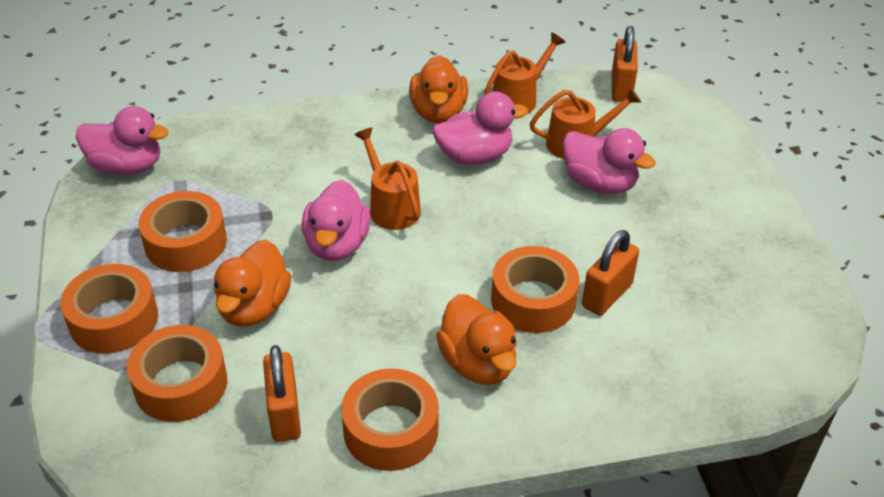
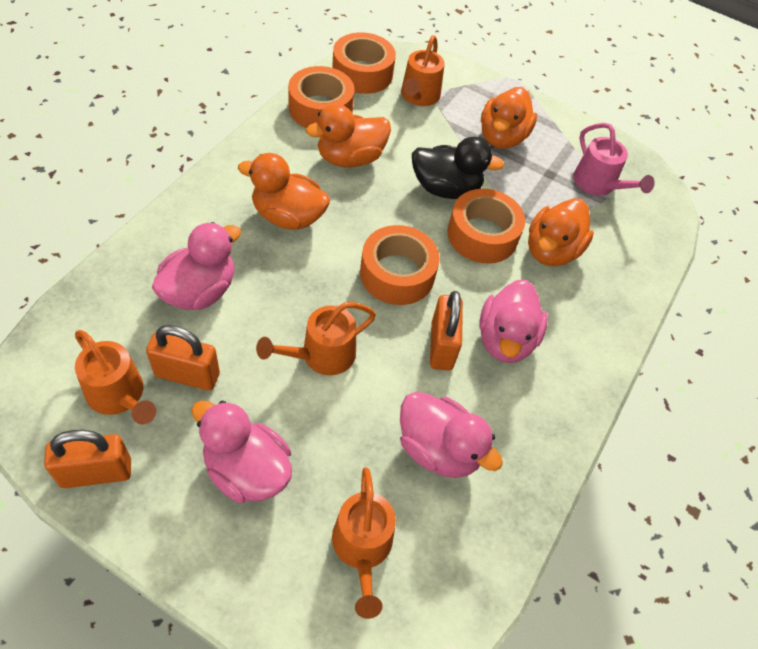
black duck: none = 0 -> [412,137,504,199] = 1
orange duck: [214,240,291,327] [409,55,468,123] [436,294,517,385] = 3 -> [238,153,330,230] [306,104,391,167] [481,87,537,149] [528,198,594,266] = 4
orange tape: [60,264,158,354] [127,325,227,422] [138,191,227,272] [341,369,439,471] [491,246,579,333] = 5 -> [288,66,355,128] [332,32,396,94] [360,225,440,305] [447,189,525,264] = 4
orange watering can: [354,127,421,230] [484,32,566,114] [529,87,641,159] = 3 -> [75,330,156,424] [256,302,376,375] [332,467,396,619] [401,35,445,106] = 4
pink watering can: none = 0 -> [573,123,655,196] = 1

